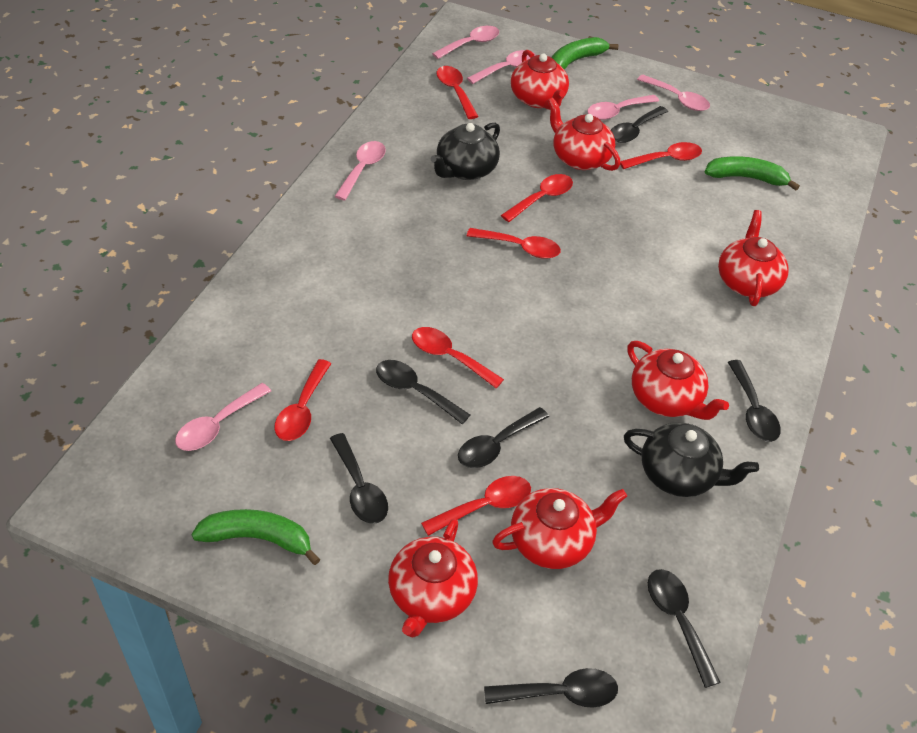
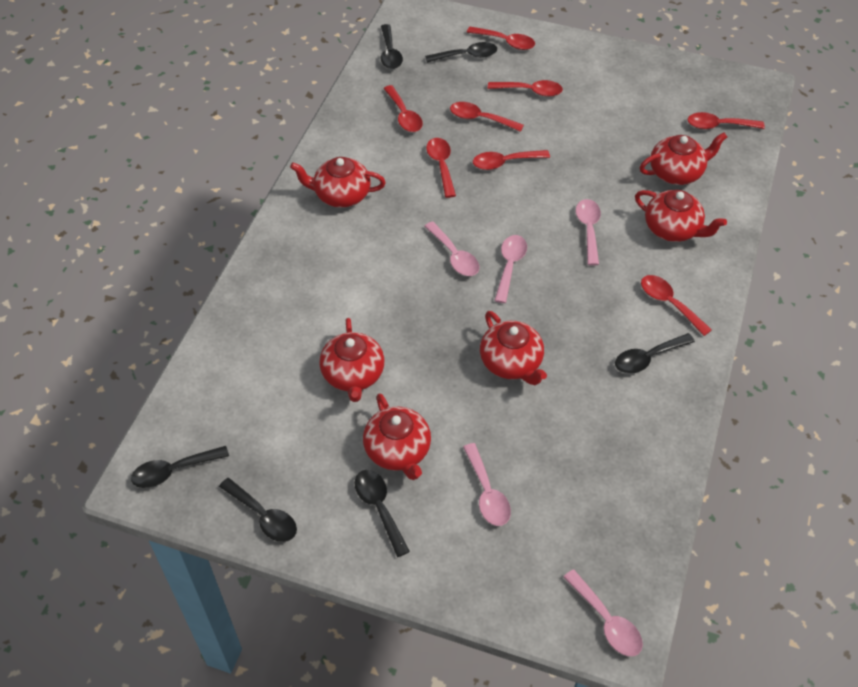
black spoon: [330,433,388,524] [376,360,470,424] [458,407,549,468] [484,668,618,708] [611,106,668,143] [648,569,721,688] [728,360,781,442] = 7 -> [131,446,229,488] [219,478,297,542] [355,470,410,557] [381,24,403,69] [425,42,497,63] [615,333,695,374] = 6
black teapot: [431,123,500,180] [624,423,759,497] = 2 -> none = 0
green banana: [191,509,320,565] [551,37,618,70] [705,157,800,190] = 3 -> none = 0
pink spoon: [175,383,271,451] [334,141,386,201] [432,26,499,59] [467,50,536,84] [587,95,659,120] [637,75,710,111] = 6 -> [424,222,479,276] [463,443,511,526] [494,235,527,303] [563,569,643,656] [576,199,601,266] = 5
red spoon: [274,359,331,441] [412,327,504,388] [421,476,531,536] [437,66,479,119] [467,228,561,259] [501,174,573,222] [620,142,702,169] = 7 -> [383,85,423,132] [426,138,456,198] [450,102,524,132] [467,27,535,50] [473,150,550,170] [488,80,563,97] [641,275,712,336] [688,112,765,129] = 8

